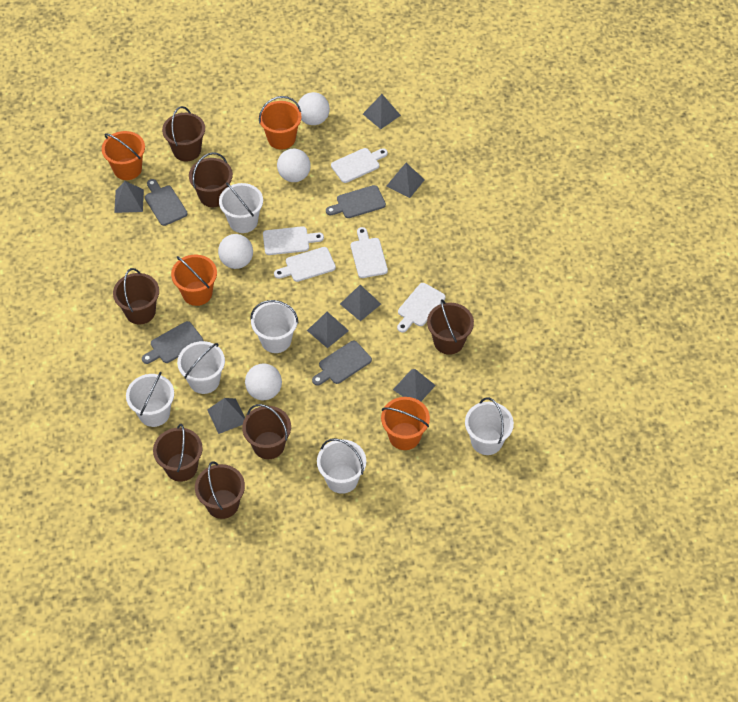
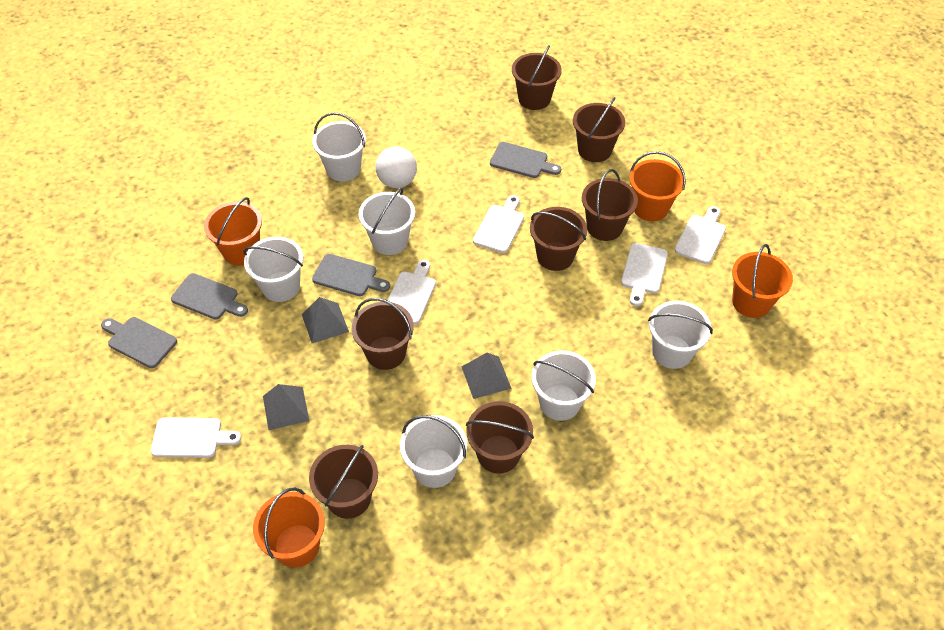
grey pyramid: [114,181,144,213] [207,398,245,434] [307,312,349,348] [340,285,381,321] [363,94,401,129] [387,163,425,198] [393,369,436,401] = 7 -> [263,384,309,430] [302,297,349,343] [462,353,512,399] = 3
white ball: [218,234,253,269] [245,364,282,400] [277,149,311,182] [298,92,330,125] = 4 -> [375,146,417,188] = 1

